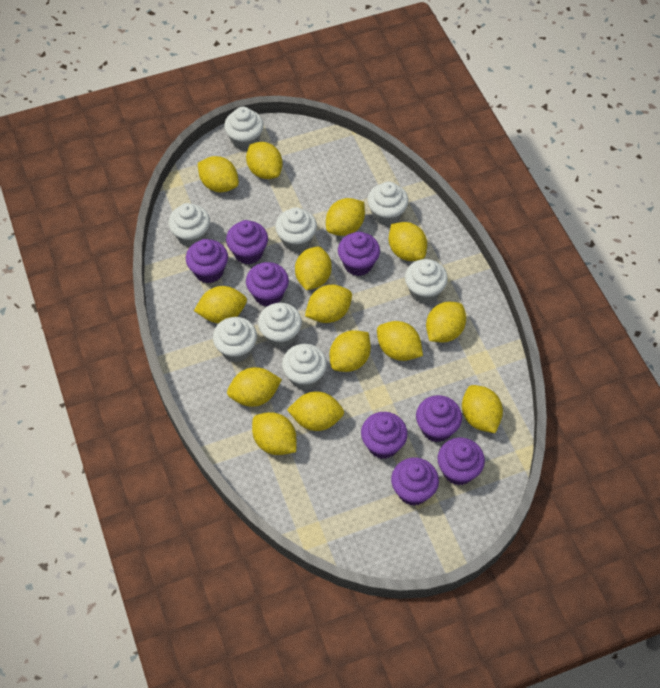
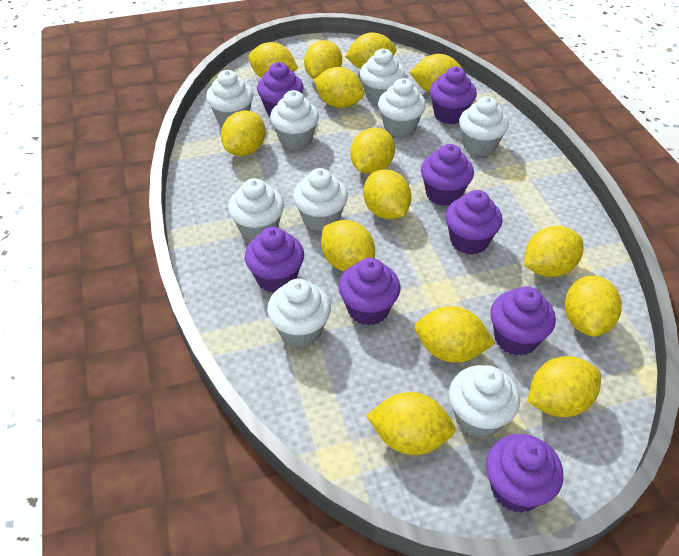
white cupcake: [168,203,210,247] [213,317,257,362] [224,107,264,151] [258,303,302,348] [275,207,317,252] [282,344,327,390] [367,182,408,226] [405,259,448,304] = 8 -> [206,70,254,125] [228,178,284,241] [267,279,331,347] [270,90,319,150] [293,168,348,232] [360,49,405,105] [378,78,426,137] [449,365,520,438] [459,97,509,156] = 9

